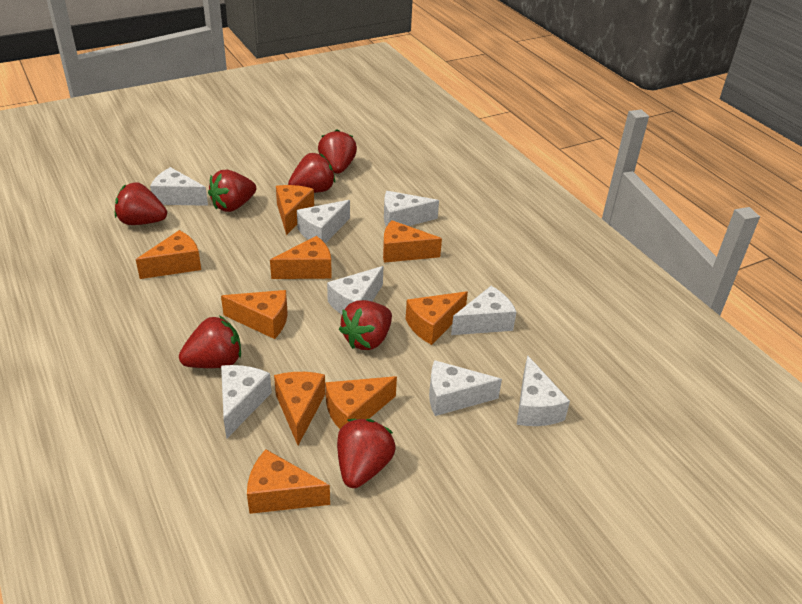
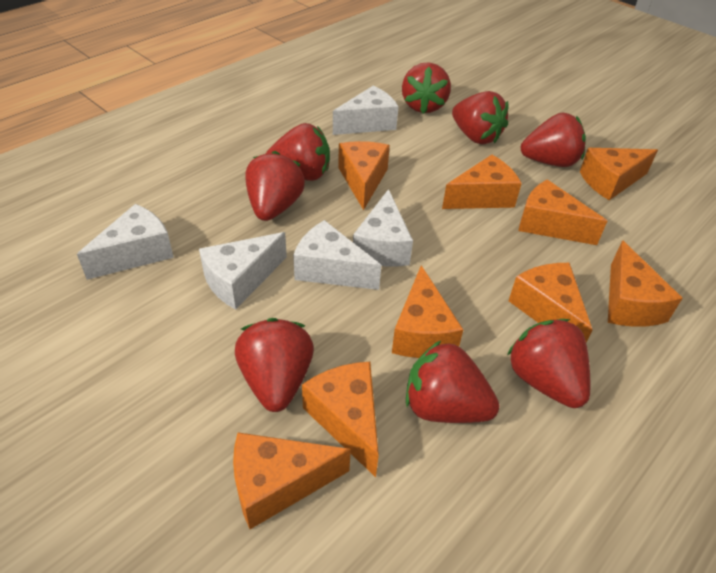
red strawberry: [115,182,167,225] [179,316,241,368] [208,170,256,212] [288,153,335,193] [318,129,357,174] [337,419,395,488] [339,300,392,350] = 7 -> [235,318,314,412] [246,151,305,221] [266,123,330,181] [402,62,451,114] [406,341,499,423] [452,91,508,144] [507,319,590,408] [521,113,586,167] = 8
white cheese: [150,167,208,206] [221,365,272,439] [297,200,350,243] [327,266,383,314] [384,191,439,227] [429,360,502,416] [451,286,517,335] [517,355,570,426] = 8 -> [77,204,174,280] [199,232,287,310] [293,220,381,290] [333,86,399,135] [353,189,413,266] = 5

